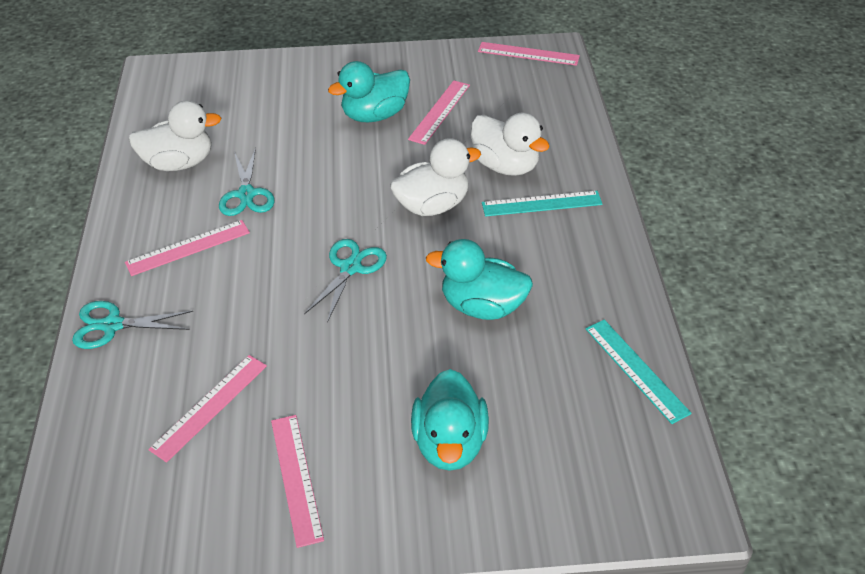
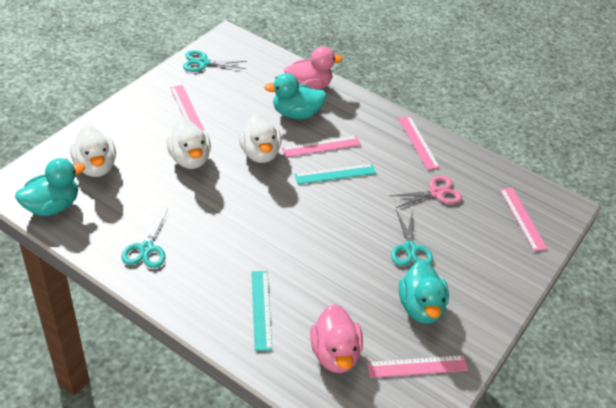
pink duck: none = 0 -> [284,46,343,90] [310,304,363,373] = 2
pink scissors: none = 0 -> [390,176,462,208] = 1

